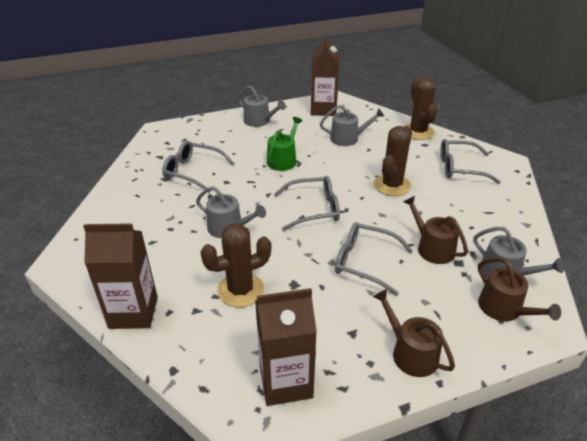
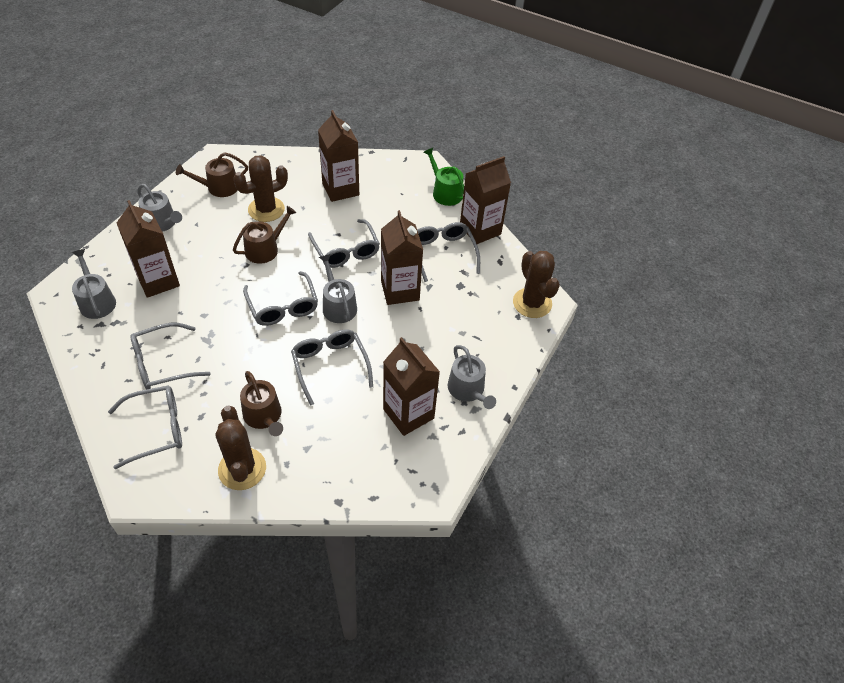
brown carton: [83,223,158,329] [255,288,317,406] [311,35,339,116] = 3 -> [116,200,180,298] [318,110,359,202] [381,210,423,305] [383,337,440,436] [460,156,511,244] = 5
grey glasses: [162,141,234,193] [274,176,340,231] [335,222,413,296] [440,139,501,184] = 4 -> [108,385,182,469] [130,323,211,390] [243,271,318,326] [291,329,373,406] [308,219,380,268] [417,222,480,282] = 6

